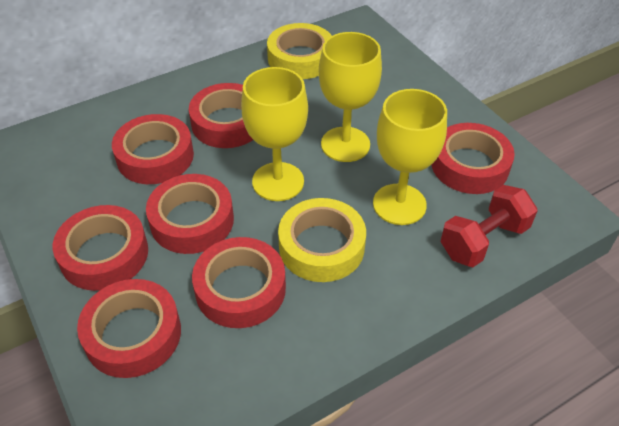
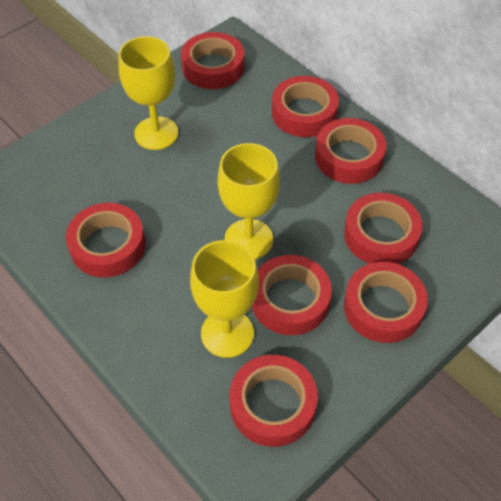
red dumbbell: [441,185,537,267] = 1 -> none = 0
red tape: [53,205,148,291] [77,279,181,378] [112,114,194,184] [146,174,234,254] [189,83,253,148] [192,237,286,328] [432,123,515,194] = 7 -> [66,203,145,278] [181,32,244,89] [230,355,318,447] [252,255,332,335] [272,76,339,137] [315,118,386,184] [344,193,423,264] [344,262,428,343] = 8
yellow tape: [267,23,332,79] [278,198,366,282] = 2 -> none = 0

